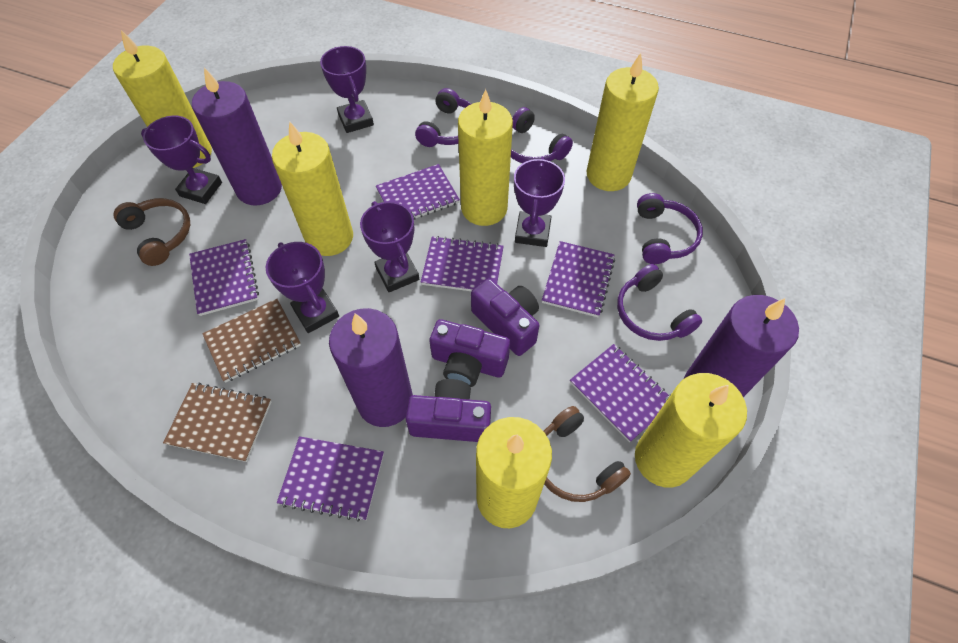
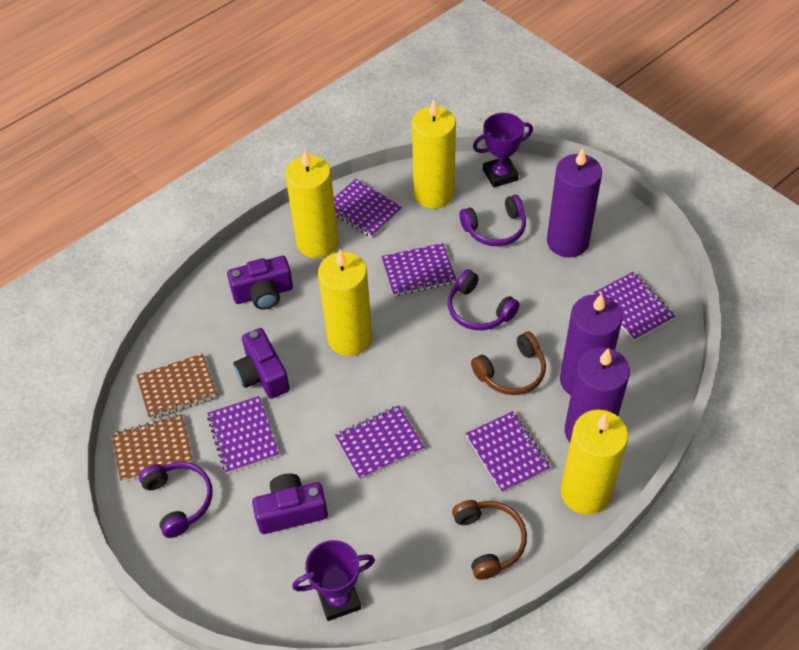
purple headphones: [415,88,471,147] [511,107,573,163] [617,264,702,341] [637,193,703,264] = 4 -> [139,462,212,538] [448,269,520,330] [459,195,526,246] = 3
purple trophy: [141,116,222,204] [265,242,339,333] [320,46,374,133] [360,201,419,292] [514,157,565,247] = 5 -> [292,540,375,621] [473,113,533,188] = 2
yellow candle: [113,30,212,168] [272,122,353,256] [458,89,513,226] [476,417,552,528] [587,53,659,191] [635,373,747,488] = 6 -> [285,150,338,258] [318,250,372,356] [412,99,456,209] [561,410,628,515] = 4

